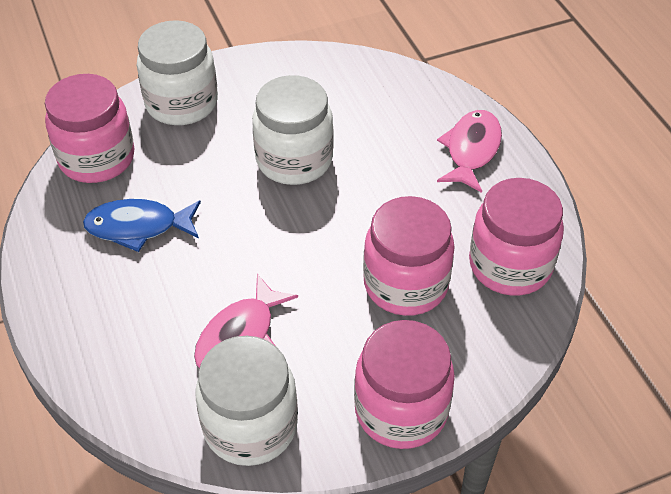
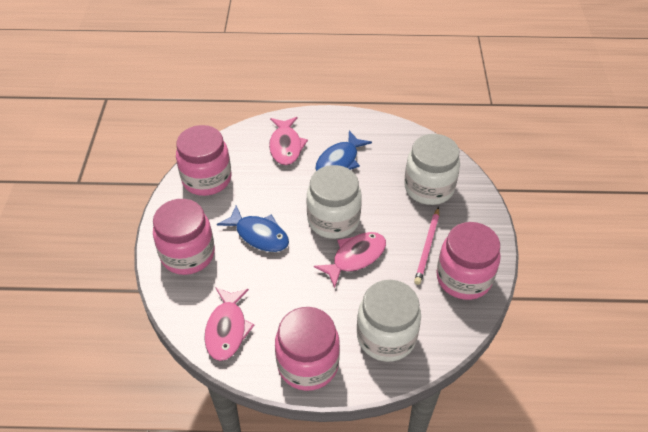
blue fish: [83,199,201,252] = 1 -> [217,206,289,252] [315,131,372,171] = 2
pink fish: [194,274,298,369] [437,110,502,193] = 2 -> [204,287,254,361] [269,117,308,165] [314,232,386,288] = 3
pink pencil: none = 0 -> [414,207,439,285] = 1

